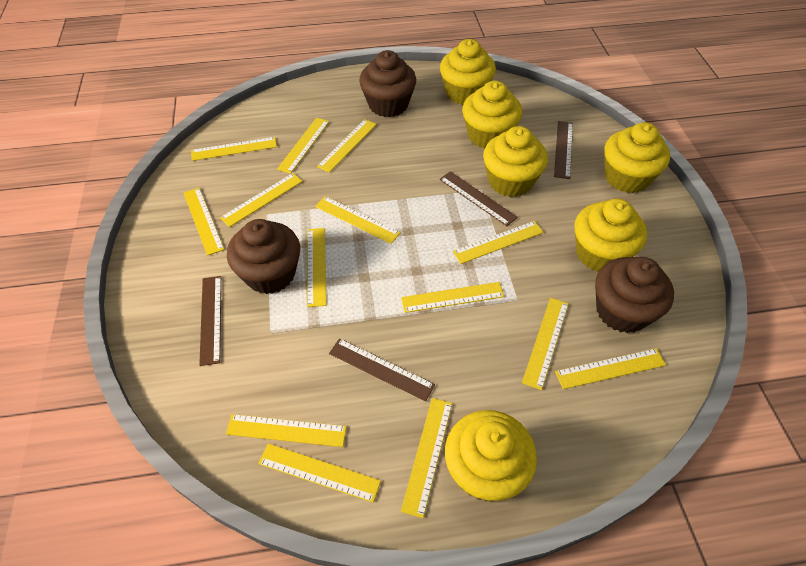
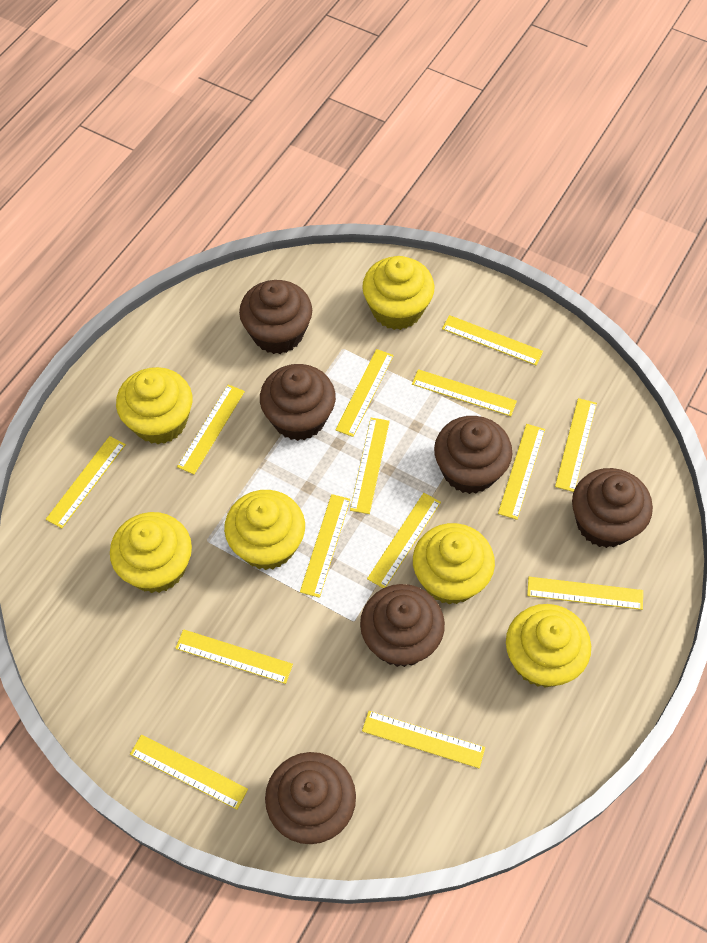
brown cupcake: [227,219,300,294] [359,50,416,117] [595,257,674,333] = 3 -> [239,280,312,354] [260,364,336,441] [265,752,356,844] [360,584,445,667] [434,416,512,494] [572,468,653,548] = 6
brown ruler: [199,276,221,366] [329,338,435,401] [439,171,518,226] [554,121,573,179] = 4 -> none = 0

